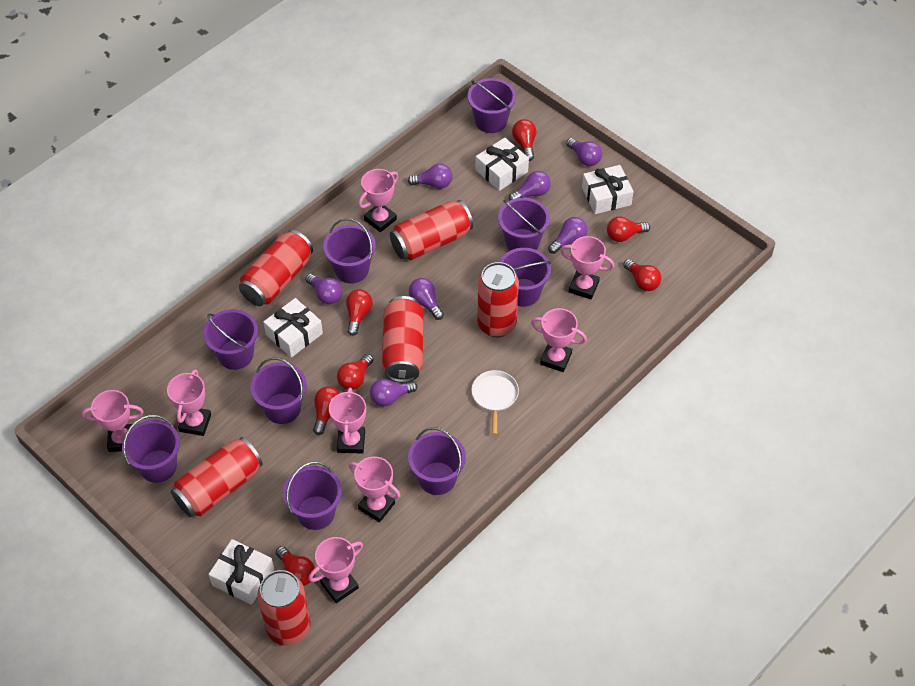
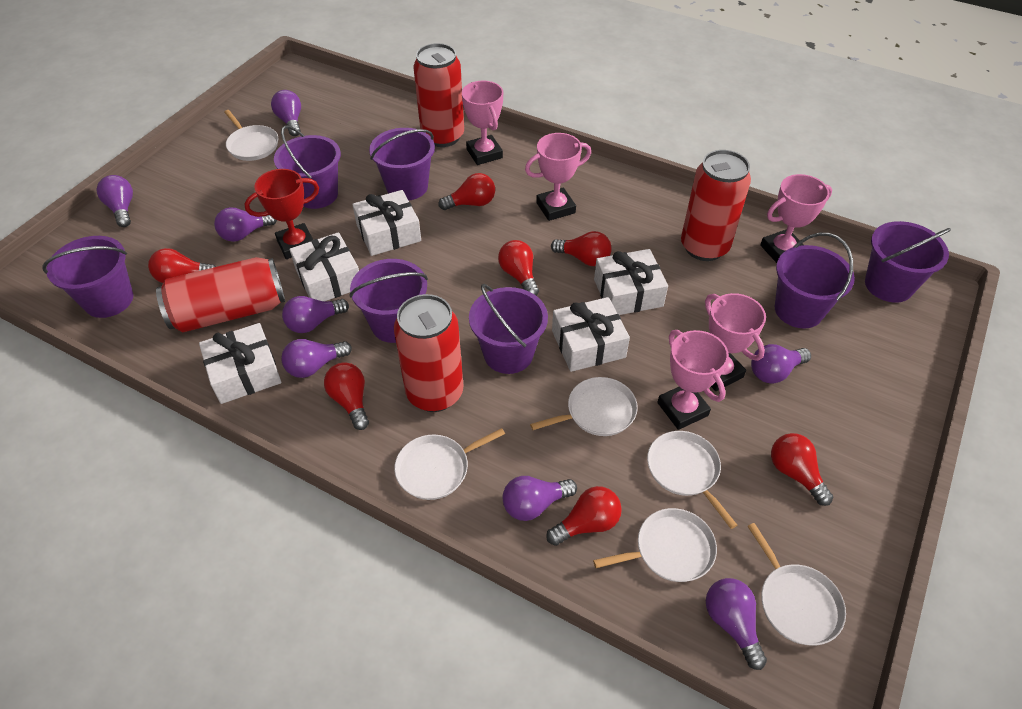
pink trophy: [82,390,144,452] [167,369,211,436] [309,537,363,603] [329,388,366,454] [349,457,400,522] [358,169,399,232] [531,308,587,372] [560,236,615,299] = 8 -> [462,80,503,165] [525,133,591,221] [657,330,729,430] [705,293,766,391] [760,174,832,263] = 5
purple bucket: [122,415,180,483] [203,309,258,370] [251,357,307,424] [283,462,342,530] [323,218,376,284] [408,427,466,495] [468,78,516,133] [498,198,550,251] [499,248,551,307] = 9 -> [43,236,133,318] [274,125,341,209] [349,259,428,343] [369,128,435,200] [469,284,548,374] [775,233,855,329] [865,221,951,303] = 7
purple light bulb: [305,274,342,304] [370,379,417,407] [408,163,453,189] [409,278,444,320] [509,171,551,201] [548,217,588,254] [566,138,602,166] = 7 -> [97,175,133,227] [214,207,277,242] [271,90,301,136] [281,339,352,378] [282,296,349,333] [503,476,577,521] [706,578,767,670] [751,344,811,384] = 8
red can: [171,437,263,517] [239,230,313,306] [257,570,311,646] [382,296,424,383] [390,200,473,260] [477,262,519,337] = 6 -> [156,257,285,332] [394,294,464,412] [414,43,464,147] [681,150,751,261] = 4
red trophy: none = 0 -> [245,169,319,259] = 1
white gift: [208,539,274,605] [263,298,323,358] [475,138,529,191] [582,165,634,214] = 4 -> [199,323,282,404] [290,232,359,301] [352,190,421,256] [552,297,630,372] [594,249,668,315] = 5
white pan: [471,370,519,435] = 1 -> [224,110,278,161] [394,428,505,500] [530,377,638,436] [593,508,717,582] [647,431,737,529] [748,523,846,645] = 6

